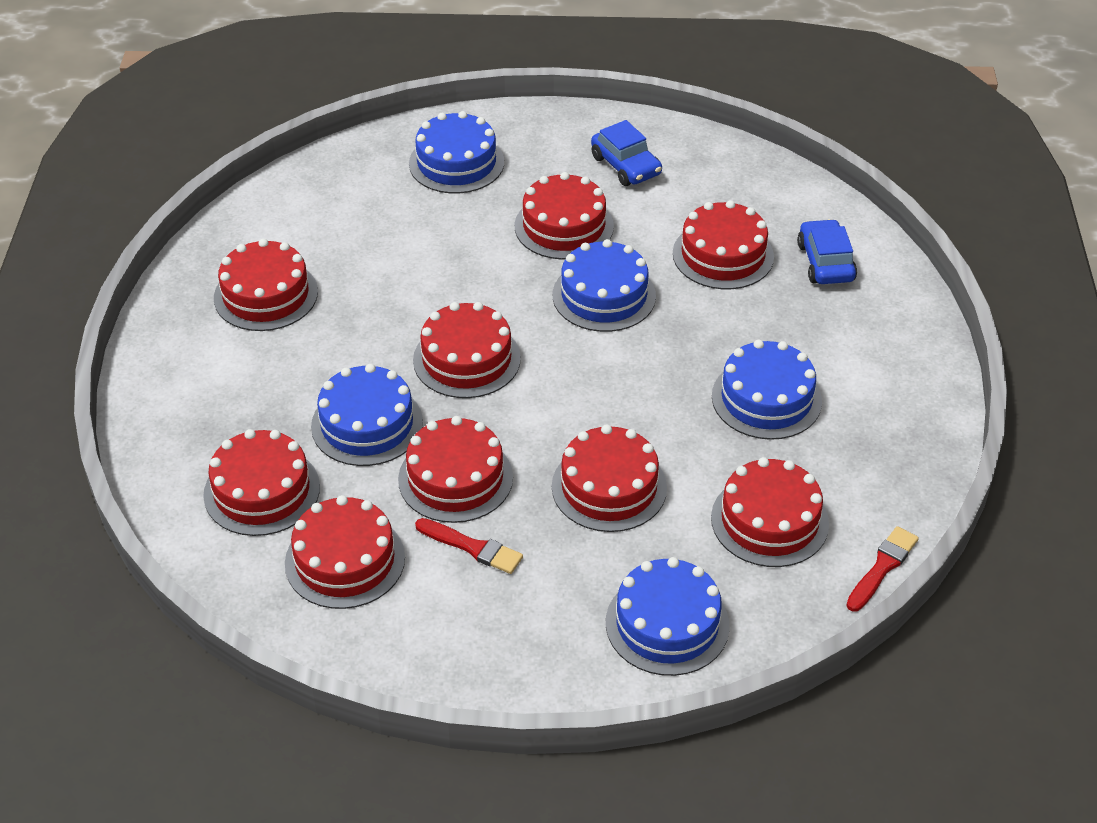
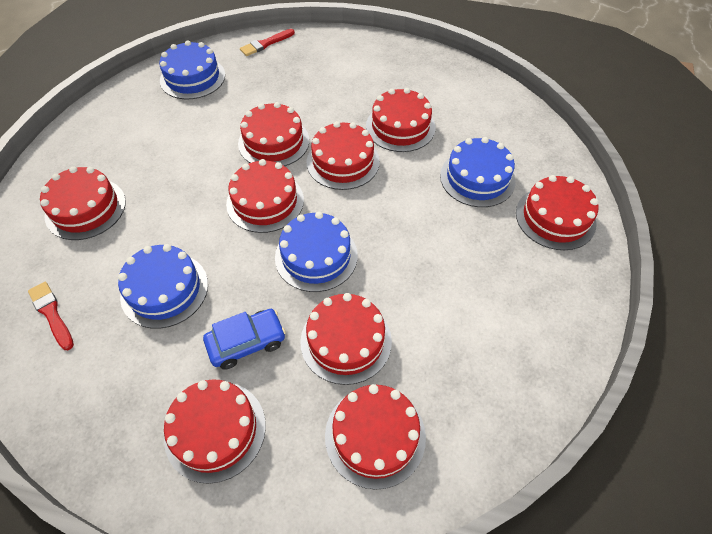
blue cake: [311,364,423,466] [409,111,504,193] [553,239,656,332] [606,557,730,676] [712,340,822,440] = 5 -> [118,244,208,329] [159,40,225,99] [275,212,358,292] [440,137,516,207] = 4
blue car: [591,120,662,186] [797,219,857,284] = 2 -> [203,309,286,370] = 1

